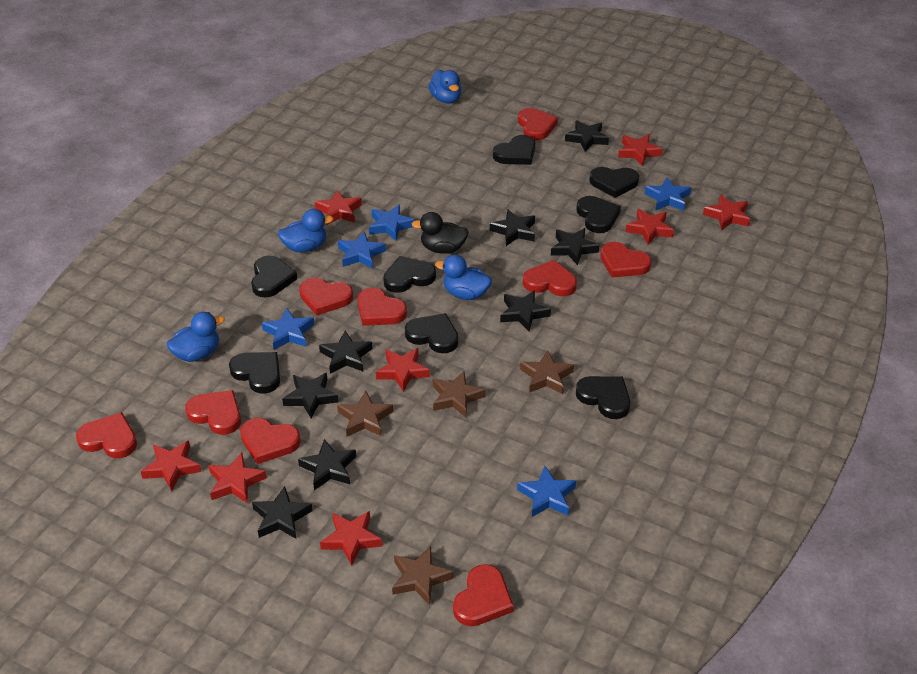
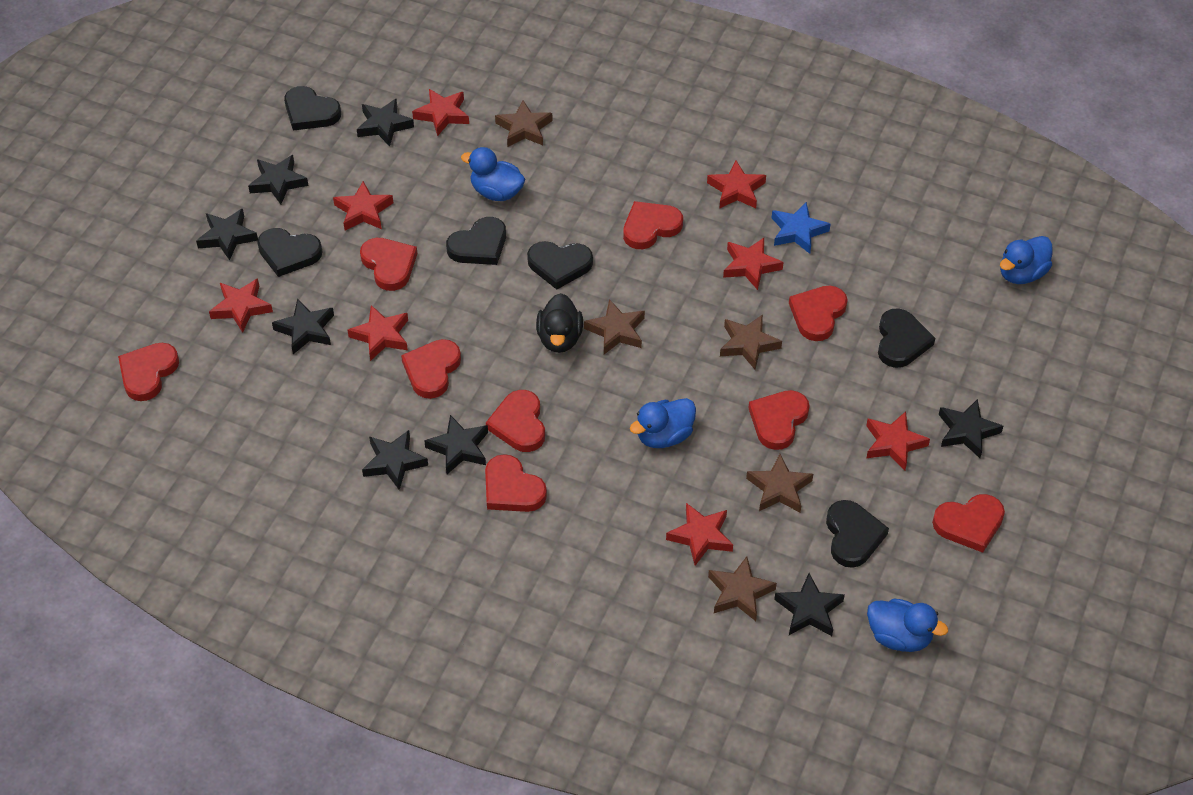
black heart: [229,352,280,394] [251,256,297,298] [383,256,436,293] [405,313,458,353] [493,135,535,165] [576,196,621,233] [576,376,630,419] [589,167,639,198] = 8 -> [257,228,322,277] [284,86,341,130] [446,217,506,265] [527,241,593,290] [826,500,889,568] [878,309,935,368] = 6
blue star: [262,308,315,350] [338,232,386,269] [369,205,415,241] [517,466,576,517] [644,177,691,211] = 5 -> [772,202,830,254] = 1
brown star: [337,391,393,437] [392,546,453,605] [433,371,485,417] [520,350,574,394] = 4 -> [495,100,553,147] [584,299,645,354] [708,556,777,621] [720,315,782,370] [746,454,813,513] = 5

